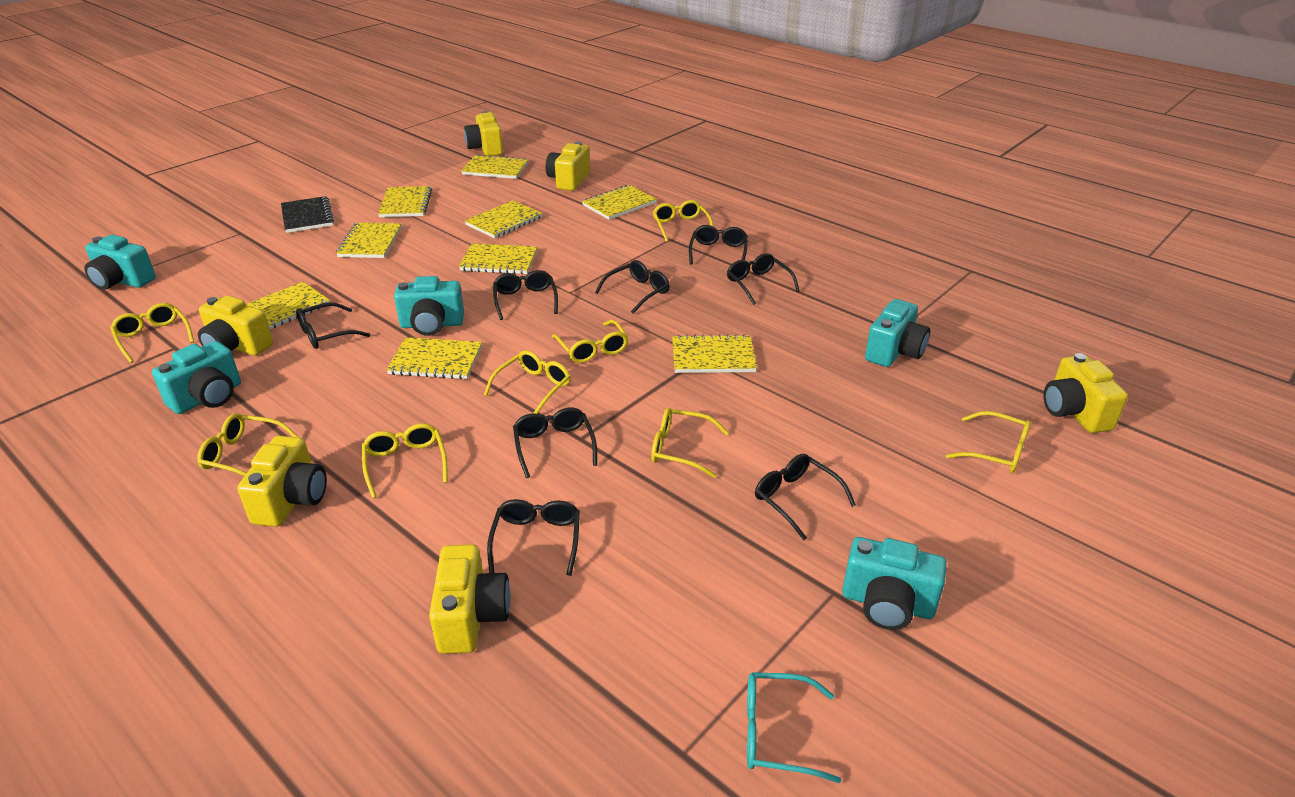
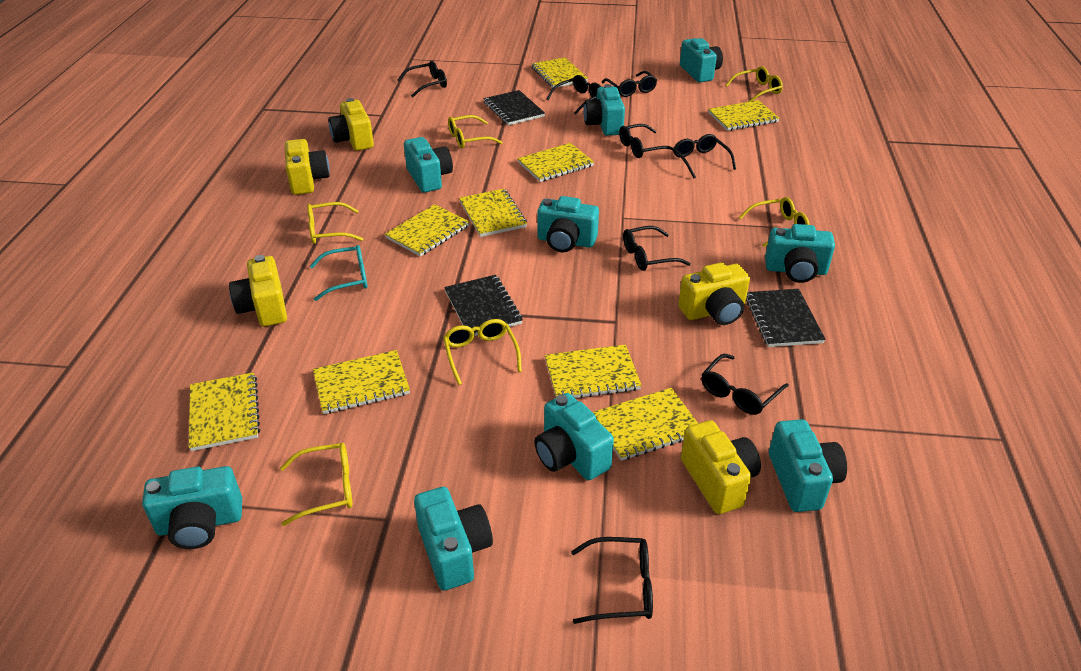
black notebook: [281,196,334,233] = 1 -> [444,275,523,336] [483,90,545,125] [746,289,826,347] = 3
turquoise camera: [84,235,156,290] [152,341,241,414] [394,276,464,336] [842,537,947,630] [865,299,930,367] = 5 -> [142,466,242,549] [404,137,453,193] [414,487,493,591] [534,393,614,480] [537,196,599,252] [583,84,625,136] [680,38,723,82] [765,224,835,283] [769,419,847,512] = 9
yellow camera: [198,296,273,356] [237,436,327,527] [429,545,511,654] [464,111,503,156] [545,142,590,191] [1044,353,1128,433] = 6 -> [229,255,287,327] [285,139,330,195] [328,98,374,151] [678,262,750,325] [681,420,761,514] = 5
yellow glasses: [110,303,194,363] [197,413,300,476] [362,423,448,498] [484,350,571,414] [551,320,628,363] [651,408,729,478] [653,200,713,242] [946,411,1031,473] = 8 -> [280,443,352,526] [307,202,363,244] [443,319,522,385] [448,115,503,149] [725,66,783,102] [739,197,810,247] = 6

